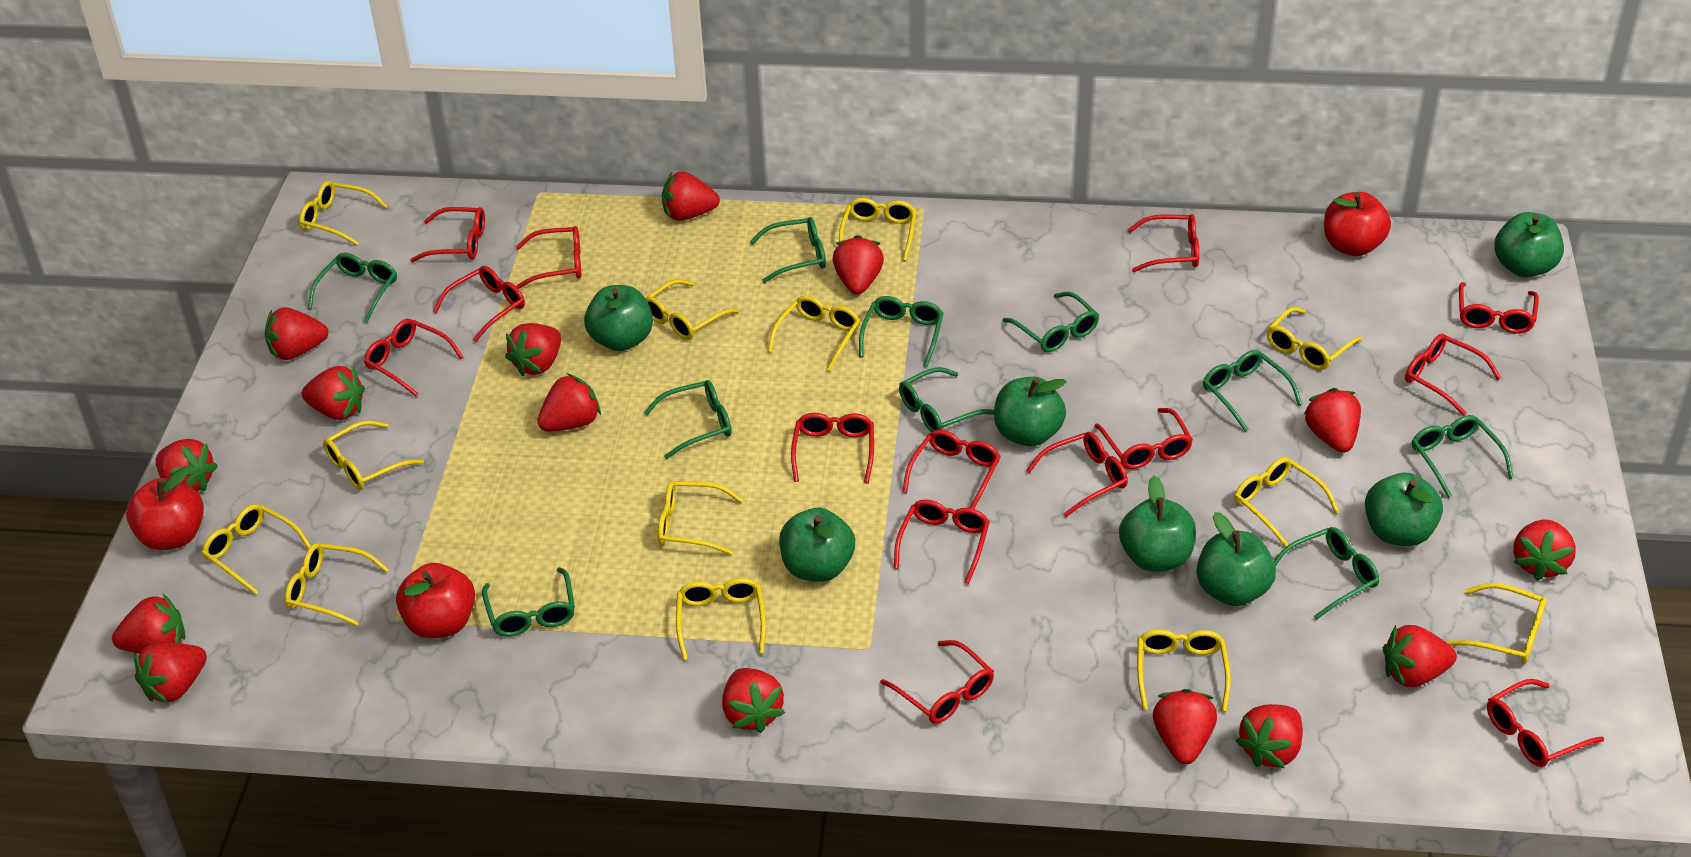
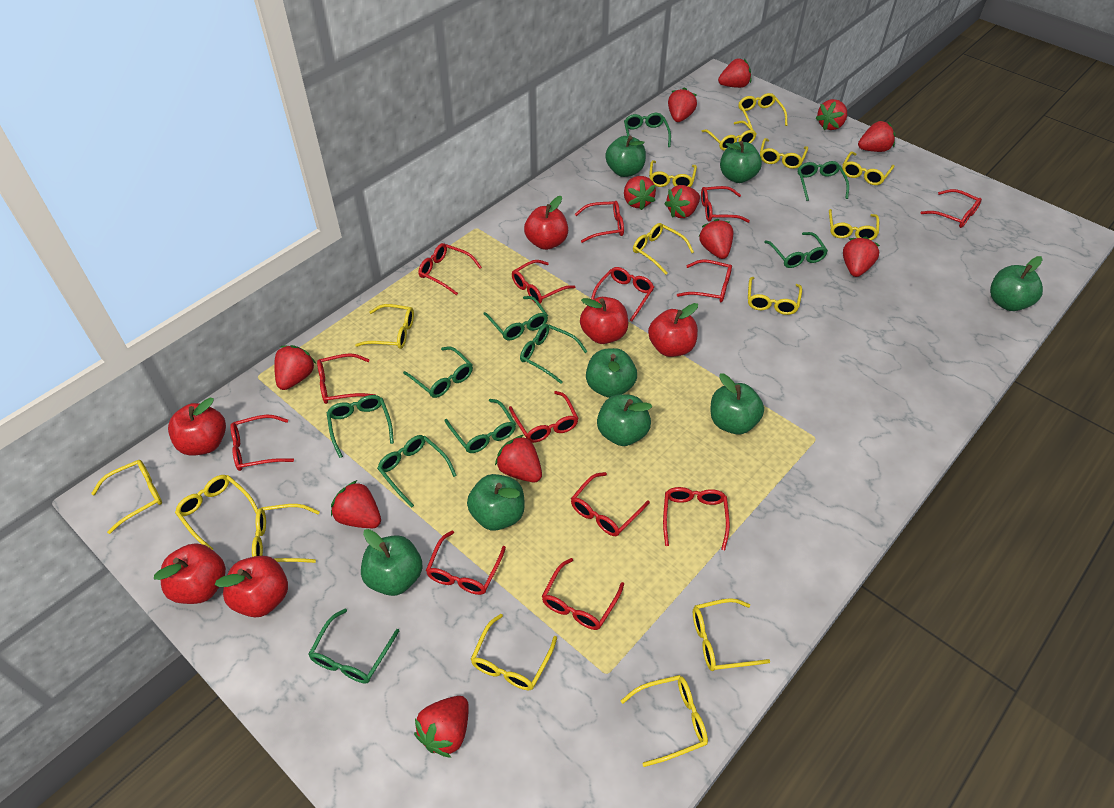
green apple: [584,285,653,351] [779,508,855,582] [994,377,1067,446] [1119,476,1196,572] [1197,512,1276,606] [1365,473,1443,546] [1494,212,1564,277] = 7 -> [361,529,423,596] [467,474,525,531] [586,348,637,398] [597,394,652,446] [605,136,646,177] [711,373,764,434] [720,141,762,183] [990,256,1043,311] = 8
red apple: [126,466,204,551] [396,563,475,639] [1324,192,1391,256] = 3 -> [154,543,226,604] [168,398,226,456] [215,556,288,617] [524,196,568,250] [580,297,628,344] [648,303,698,357] = 6
red strawberry: [112,594,185,654] [134,642,207,703] [156,439,218,491] [265,307,328,360] [302,366,365,420] [505,323,561,376] [537,373,601,431] [662,171,720,221] [722,668,785,733] [833,235,884,295] [1153,689,1217,764] [1236,704,1303,768] [1304,388,1361,453] [1383,625,1457,687] [1513,519,1576,581] = 15 -> [274,345,316,390] [331,480,381,528] [414,696,469,758] [495,435,542,482] [624,176,656,210] [664,185,700,218] [668,87,697,122] [699,219,733,259] [718,59,751,88] [815,99,847,130] [843,237,880,277] [858,121,895,152] = 12
yellow glasses: [202,504,311,595] [285,543,389,626] [299,181,388,245] [323,420,424,490] [645,279,739,340] [658,481,743,555] [676,578,766,661] [768,296,860,371] [839,198,916,261] [1137,629,1231,712] [1234,457,1339,547] [1267,307,1362,370] [1446,583,1547,664] = 13 -> [91,460,162,534] [175,475,258,550] [252,504,320,563] [355,304,414,349] [471,614,557,690] [621,675,708,767] [633,223,694,275] [649,160,697,187] [693,598,770,671] [701,121,757,151] [738,93,788,129] [748,277,802,315] [760,138,808,169] [829,209,879,240] [842,151,895,185] = 15

